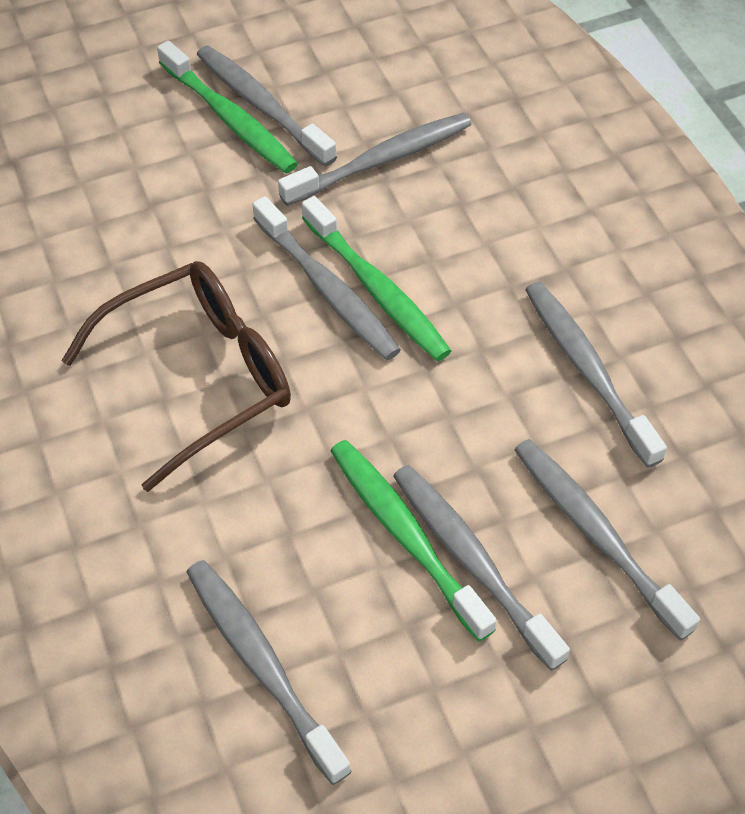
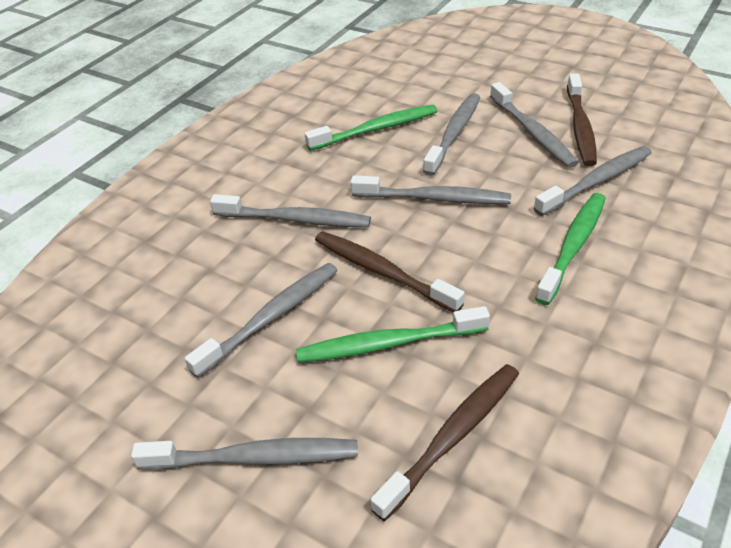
brown glasses: [61,261,291,492] = 1 -> none = 0
brown toothbrush: none = 0 -> [315,231,465,312] [370,364,519,521] [567,74,597,166] = 3

